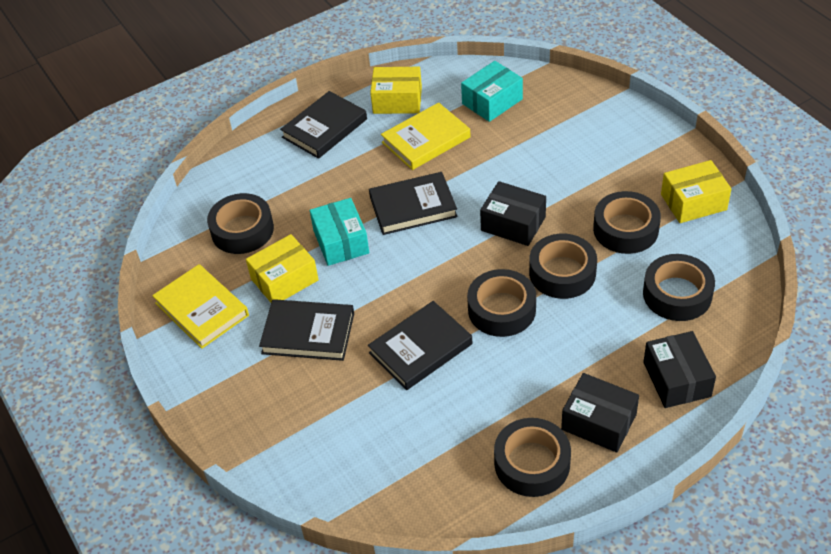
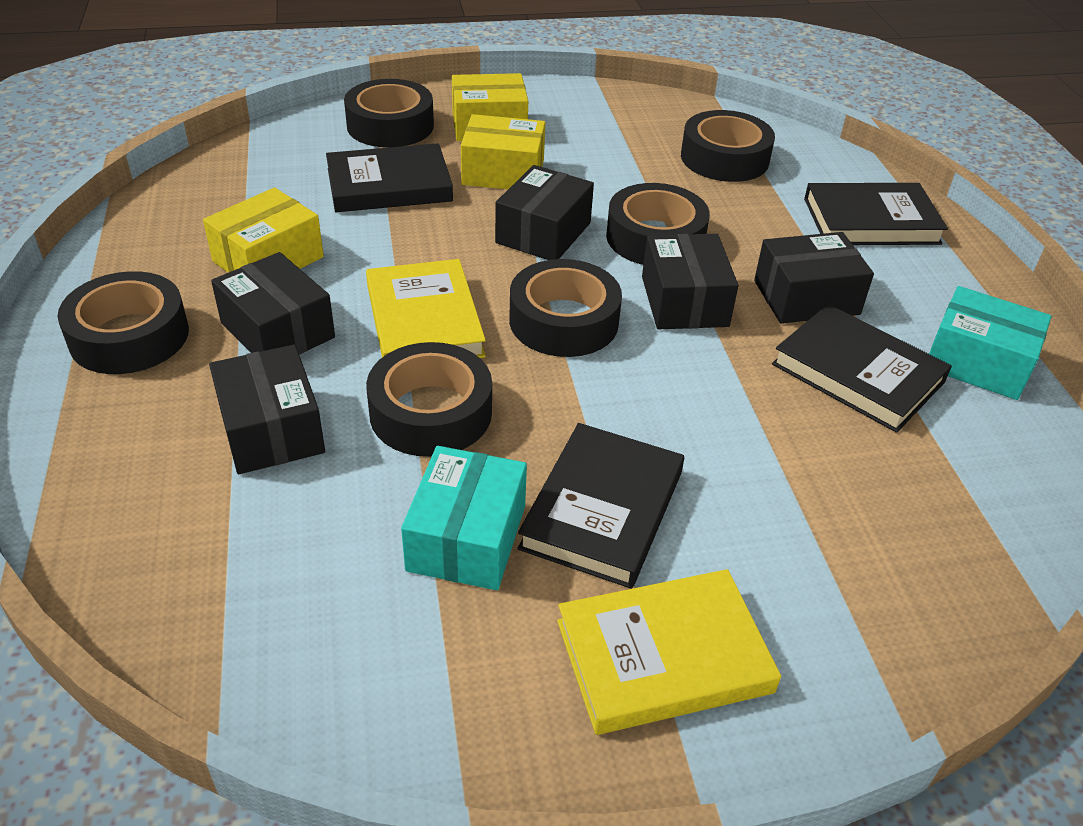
black box: [480,181,546,246] [561,373,639,453] [643,331,716,408] = 3 -> [209,345,325,474] [211,252,335,355] [495,165,594,260] [642,234,739,329] [754,232,874,324] = 5

